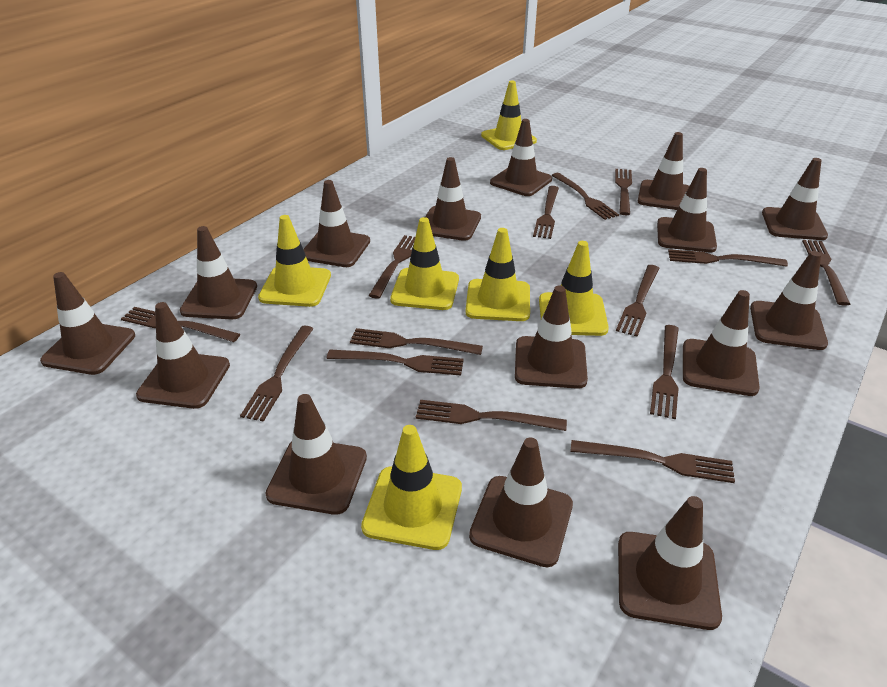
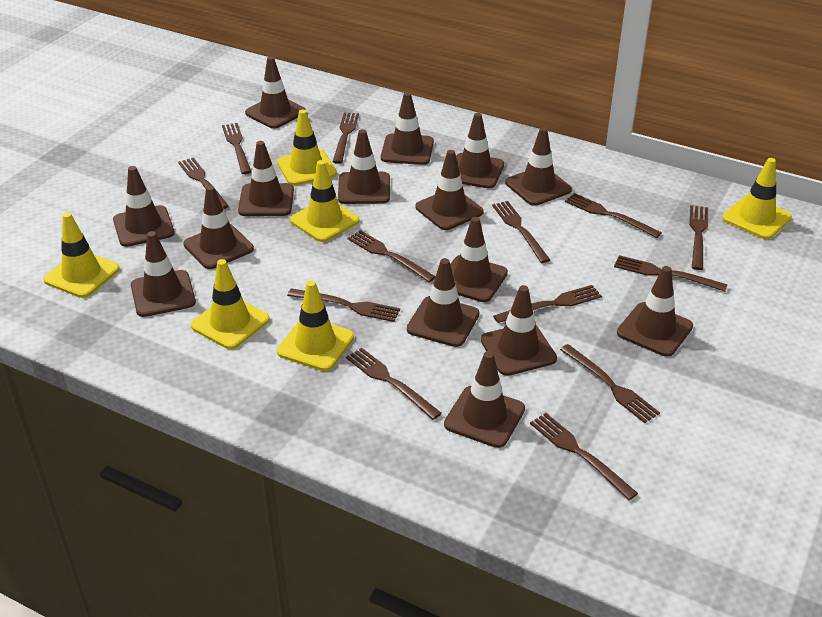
brown fork: [121,307,240,342] [240,326,314,422] [327,350,464,376] [350,328,483,355] [368,235,415,299] [416,400,567,431] [533,186,559,239] [552,173,619,220] [570,440,735,483] [615,169,632,215] [616,265,659,336] [650,325,679,419] [668,249,788,267] [802,240,850,306] = 14 -> [178,157,229,209] [222,123,251,174] [287,288,400,322] [333,113,359,164] [346,347,442,420] [348,230,436,282] [492,201,550,263] [493,285,602,323] [530,413,638,500] [560,344,660,423] [565,193,662,238] [614,255,728,292] [689,205,708,270] = 13

